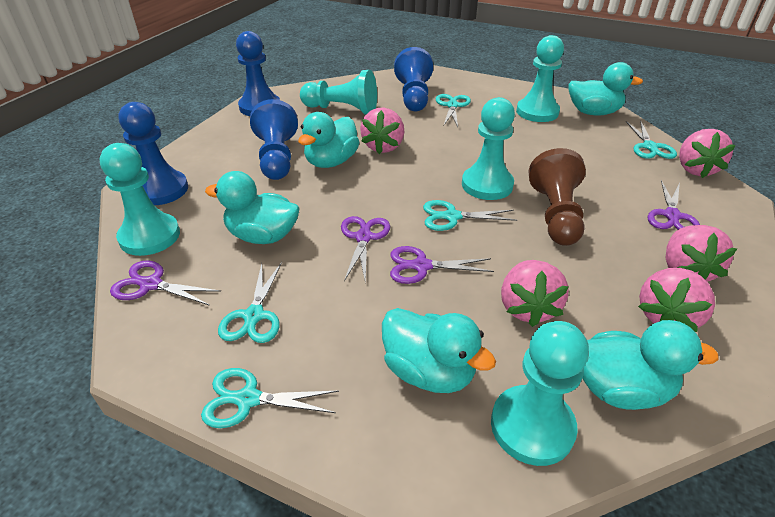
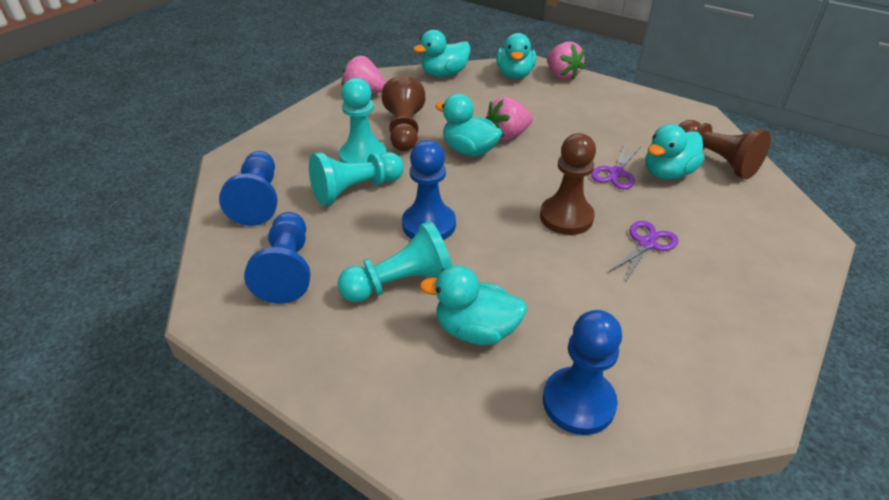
brown pawn: [529,148,586,246] = 1 -> [382,76,425,151] [540,133,596,235] [679,120,771,179] = 3
pink strawberry: [360,107,404,154] [501,260,569,327] [638,268,715,332] [666,225,737,282] [679,129,736,178] = 5 -> [342,55,386,94] [486,97,533,140] [547,42,585,80] = 3
purple scissors: [110,261,221,306] [341,216,390,282] [390,246,494,284] [648,180,700,230] = 4 -> [591,143,640,189] [609,221,678,281] = 2
turquoise pawn: [100,143,180,256] [300,70,377,115] [462,97,515,200] [491,321,589,466] [516,35,564,122] = 5 -> [309,152,404,206] [338,221,452,302] [339,78,387,163] = 3
turquoise scissors: [201,368,339,428] [218,262,282,343] [423,200,517,231] [436,94,471,127] [626,120,677,159] = 5 -> none = 0

